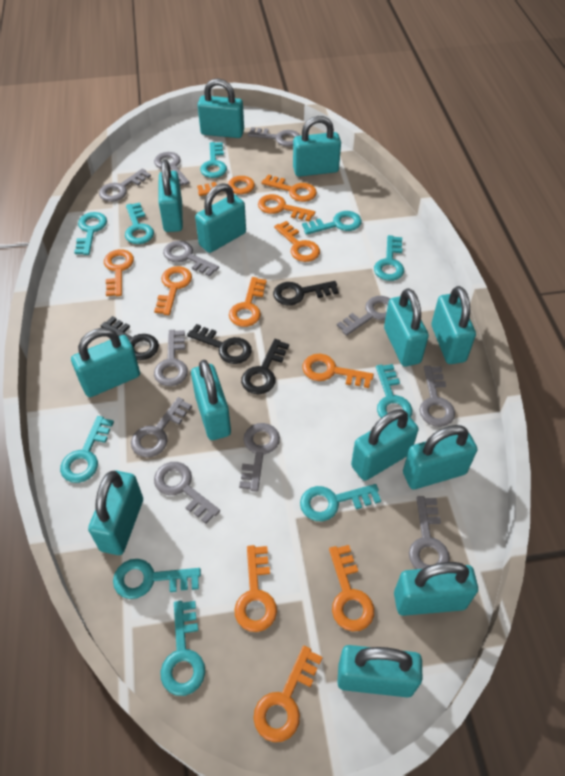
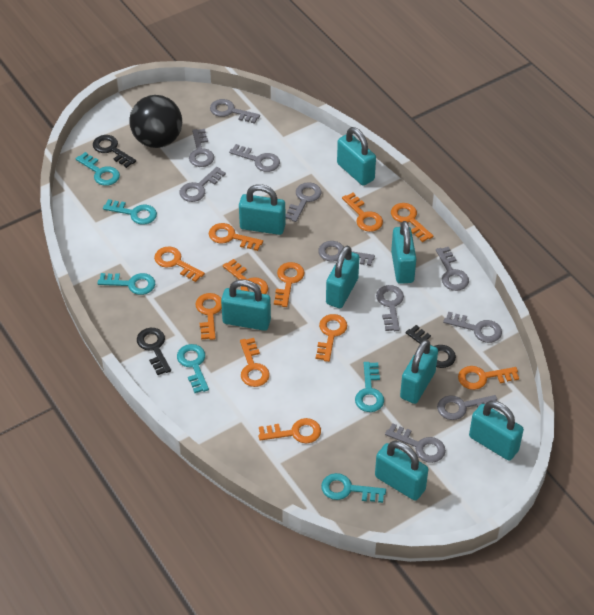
black ball: none = 0 -> [129,95,182,148] = 1
black key: [101,316,159,360] [187,324,252,364] [241,339,289,394] [273,281,339,306] = 4 -> [93,135,136,168] [137,328,171,375] [406,325,456,368] = 3
turquoise key: [60,416,114,483] [74,212,107,255] [113,559,201,599] [125,202,154,244] [160,601,205,696] [200,142,227,178] [300,484,381,521] [302,211,362,235] [374,235,404,281] [376,364,412,418] = 10 -> [76,152,120,186] [97,273,155,295] [103,199,157,225] [177,344,209,393] [321,473,386,503] [355,362,384,412] = 6
turquoise padlock: [71,328,140,397] [88,470,143,555] [159,160,183,232] [191,360,231,440] [195,183,246,253] [198,78,244,138] [293,116,341,177] [337,645,422,698] [351,409,419,481] [384,288,429,367] [394,562,478,616] [403,425,477,489] [431,286,476,364] = 13 -> [221,279,271,331] [239,184,286,235] [326,246,359,308] [337,127,376,186] [375,441,428,501] [391,221,416,284] [400,340,438,404] [469,401,524,460] = 8

